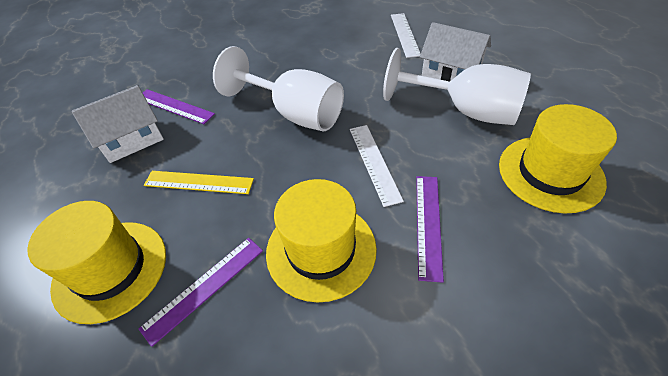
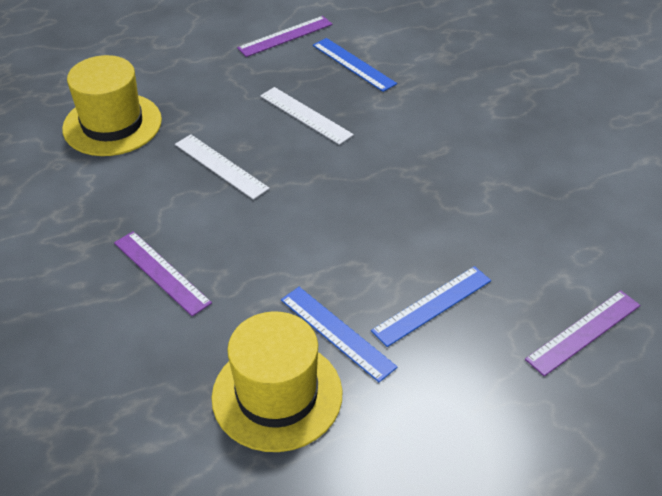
blue ruler: none = 0 -> [281,287,398,382] [313,38,397,92] [371,266,491,347] = 3
white goblet: [213,46,344,131] [383,48,531,125] = 2 -> none = 0
white house: [72,85,164,163] [420,22,491,82] = 2 -> none = 0
yellow hat: [27,201,166,324] [266,179,377,302] [499,104,617,213] = 3 -> [62,55,162,156] [212,312,342,452] = 2
yellow ruler: [144,171,254,194] = 1 -> none = 0

